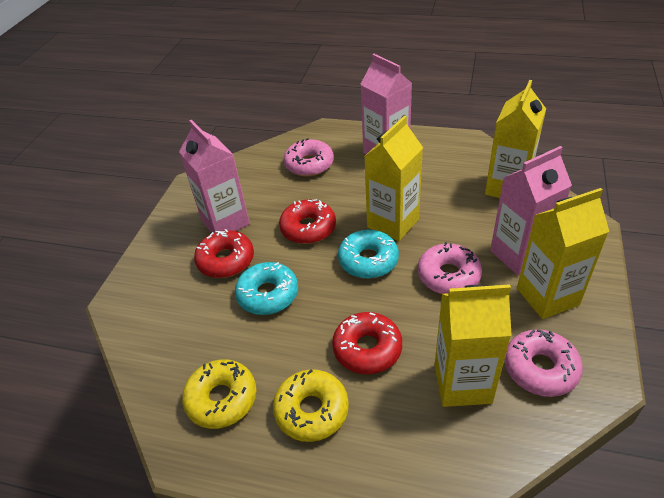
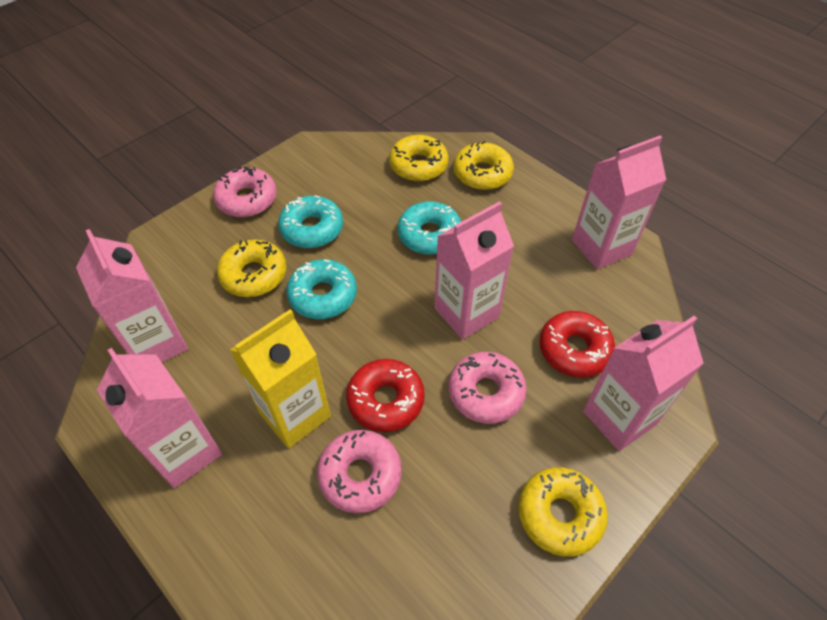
pink carton: [179,120,250,233] [360,54,412,154] [490,146,572,276] = 3 -> [76,229,188,362] [97,348,222,488] [434,201,514,340] [572,136,666,269] [583,316,704,451] = 5
red donut: [194,229,254,278] [279,199,336,244] [332,312,402,374] = 3 -> [346,359,425,432] [539,311,615,378] = 2
turquoise donut: [235,262,298,315] [338,230,399,279] = 2 -> [278,195,343,248] [286,259,357,319] [398,201,461,255] = 3
yellow carton: [364,116,423,241] [435,284,512,407] [485,80,546,198] [517,188,609,319] = 4 -> [230,309,331,448] = 1
yellow donut: [182,359,257,429] [273,369,349,442] = 2 -> [217,239,286,297] [389,135,448,181] [453,141,514,190] [518,467,608,557] = 4

